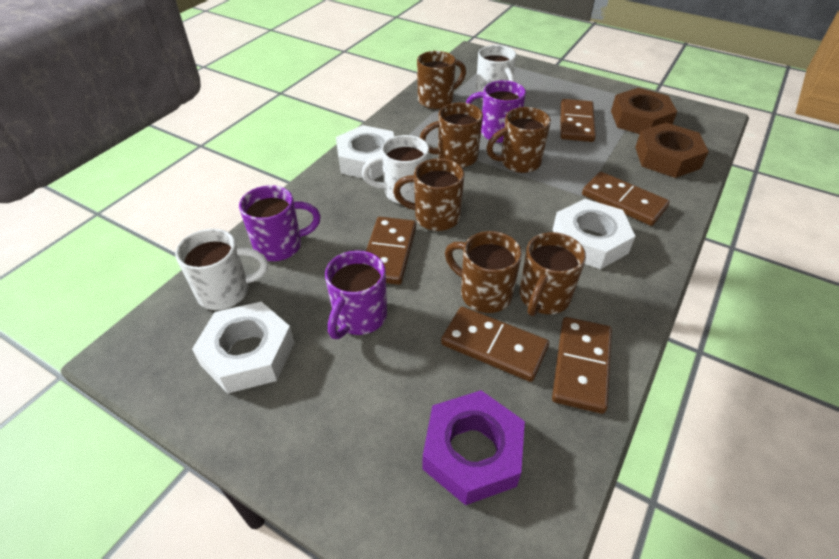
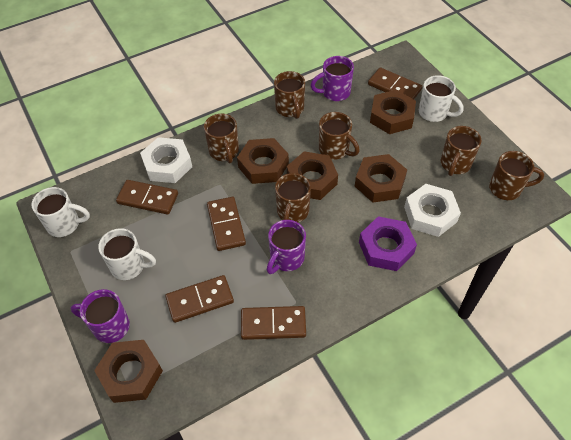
brown nut: [611,88,677,134] [635,123,709,178] = 2 -> [94,340,163,403] [237,138,289,184] [287,151,338,200] [355,154,407,203] [370,90,416,134] = 5
white nut: [192,302,295,393] [336,125,394,180] [553,199,635,269] = 3 -> [140,137,192,183] [404,184,461,237] = 2

